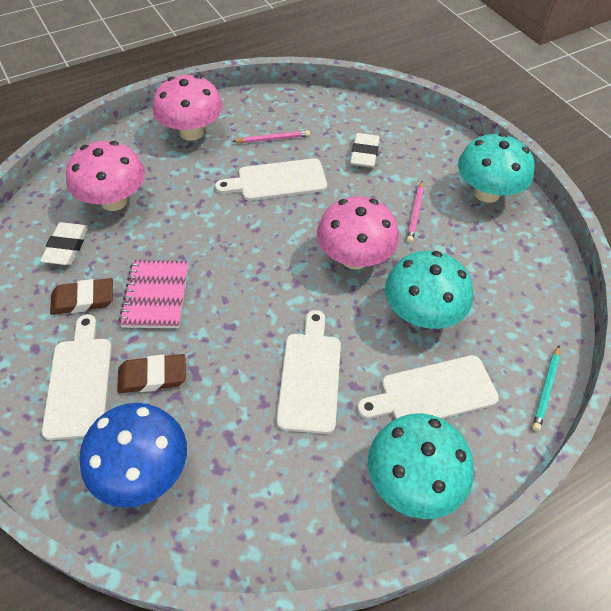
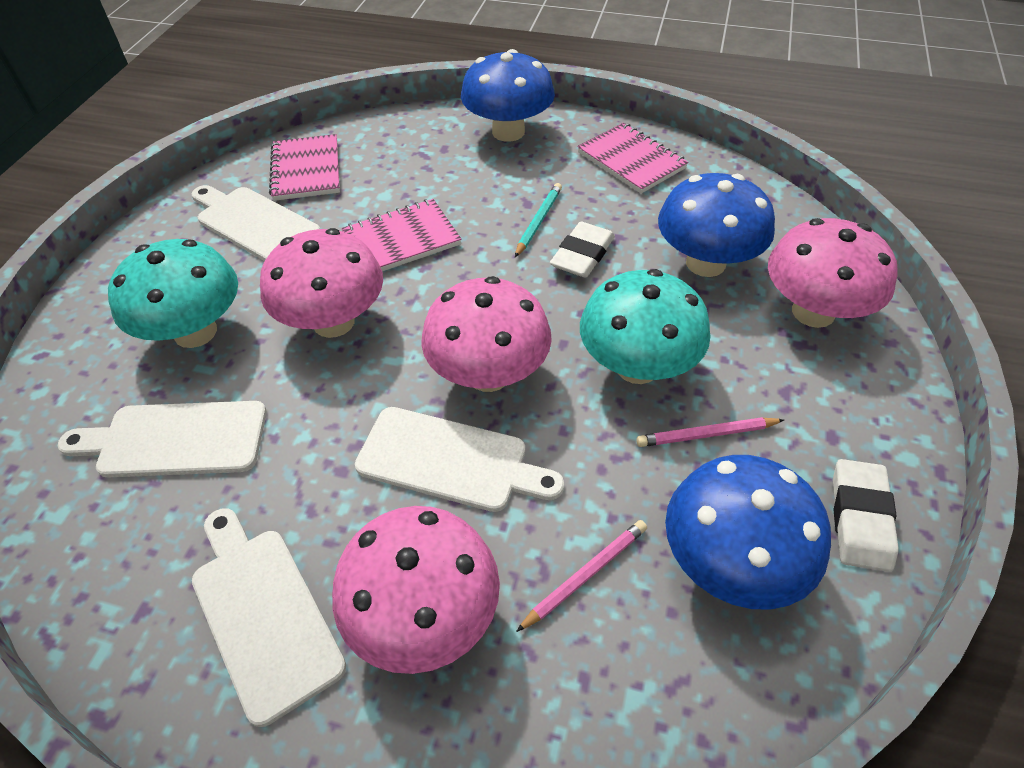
blue mushroom: [80,403,187,508] = 1 -> [461,49,555,142] [658,173,775,277] [665,455,831,610] = 3
brown eraser: [50,278,113,315] [117,354,186,393] = 2 -> none = 0
pink mushroom: [66,141,145,211] [152,75,223,141] [317,196,399,270] = 3 -> [260,228,383,338] [332,506,500,674] [421,276,552,392] [768,218,897,328] = 4
pink notebook: [119,260,188,328] = 1 -> [269,134,340,201] [341,199,461,271] [577,123,688,194] = 3
turquoise mushroom: [368,413,474,519] [385,251,473,329] [458,133,535,203] = 3 -> [108,239,238,348] [580,269,711,384] = 2

